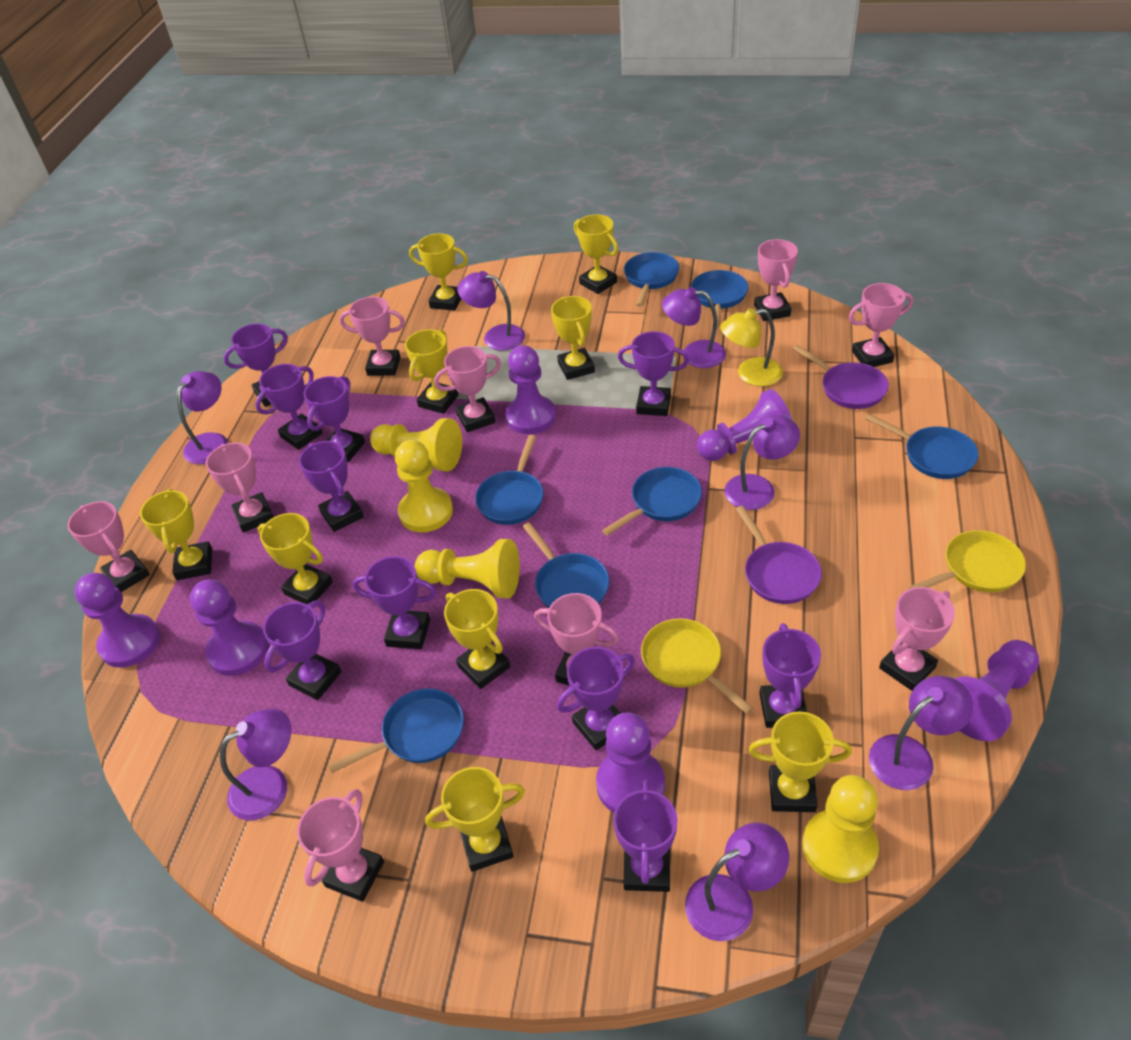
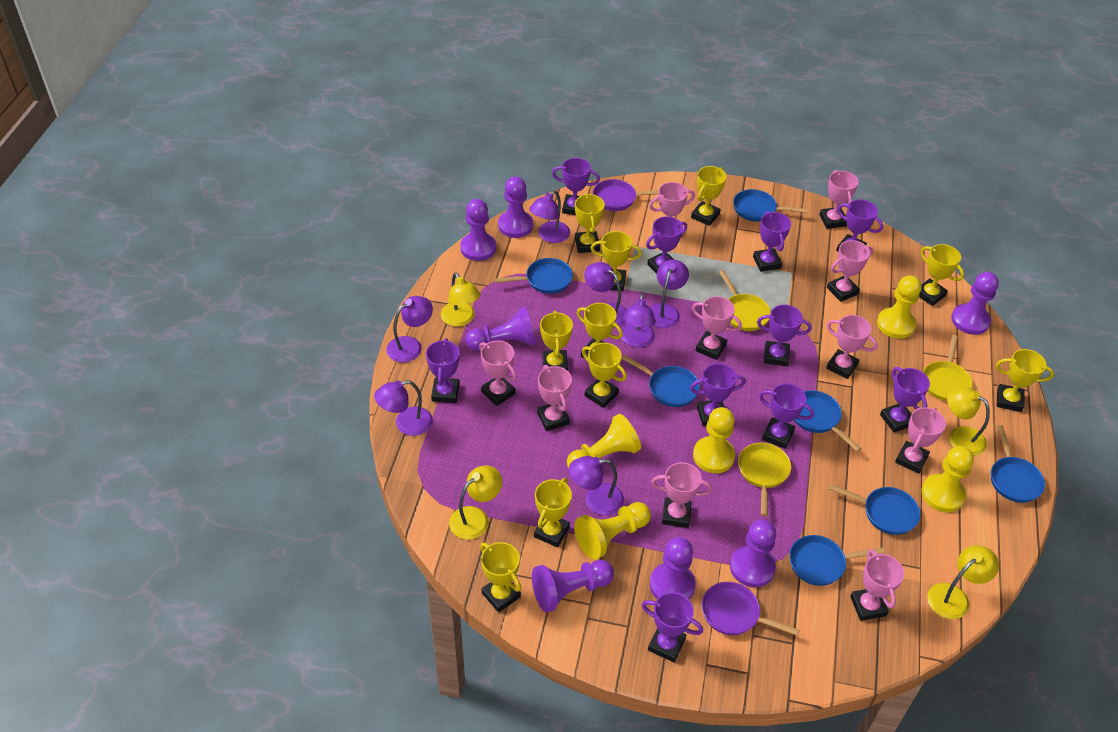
pink trophy: [67,501,150,592] [206,443,274,533] [297,789,384,902] [339,296,405,376] [434,346,501,432] [534,593,619,685] [754,239,798,321] [848,283,914,367] [879,587,955,691] = 9 -> [479,340,517,406] [537,365,572,431] [649,182,695,237] [651,462,712,528] [692,296,742,360] [819,170,859,229] [826,315,878,379] [827,240,873,302] [850,549,904,621] [895,407,946,474] = 10
purple pawn: [74,573,160,668] [190,580,268,676] [505,345,556,434] [596,712,665,812] [697,389,792,461] [955,640,1039,741] = 6 -> [460,199,496,261] [465,307,536,351] [498,176,533,238] [532,560,614,613] [650,537,696,600] [730,519,776,587] [951,272,999,335] = 7
yellow lamp: [720,308,783,386] = 1 -> [441,272,481,327] [449,465,502,540] [927,545,999,619] [947,386,990,456] = 4
yellow pan: [641,618,753,714] [908,530,1026,592] = 2 -> [719,270,771,331] [738,442,791,516] [923,335,973,401] = 3
yellow pawn: [370,418,462,472] [395,440,453,532] [415,539,520,598] [802,775,879,883] = 4 -> [567,414,641,468] [574,502,651,560] [693,407,735,473] [877,276,921,339] [921,446,974,512] = 5
yellow trophy: [140,488,212,580] [258,513,333,604] [405,329,458,414] [409,233,468,311] [425,767,525,872] [444,589,510,689] [551,296,595,380] [574,214,618,294] [748,711,852,812] = 9 -> [480,542,521,612] [534,478,572,547] [540,311,573,371] [575,193,605,253] [577,303,623,359] [582,343,627,408] [590,231,642,291] [691,166,726,226] [919,244,964,306] [996,349,1054,412] = 10

